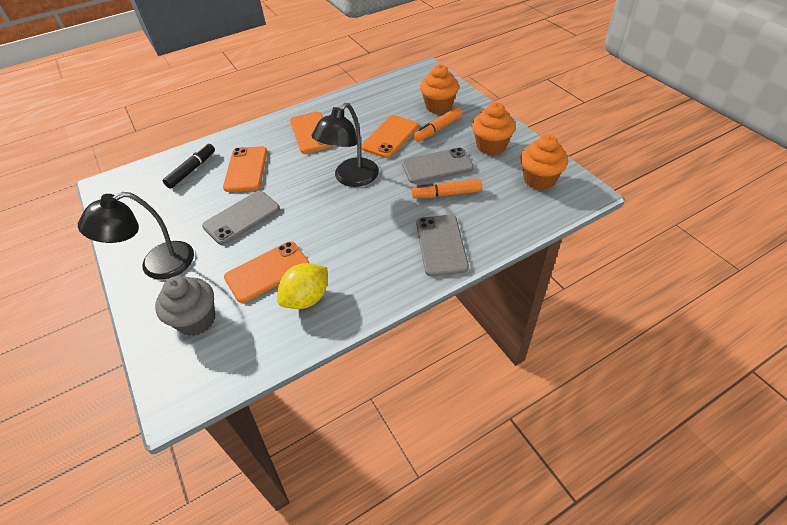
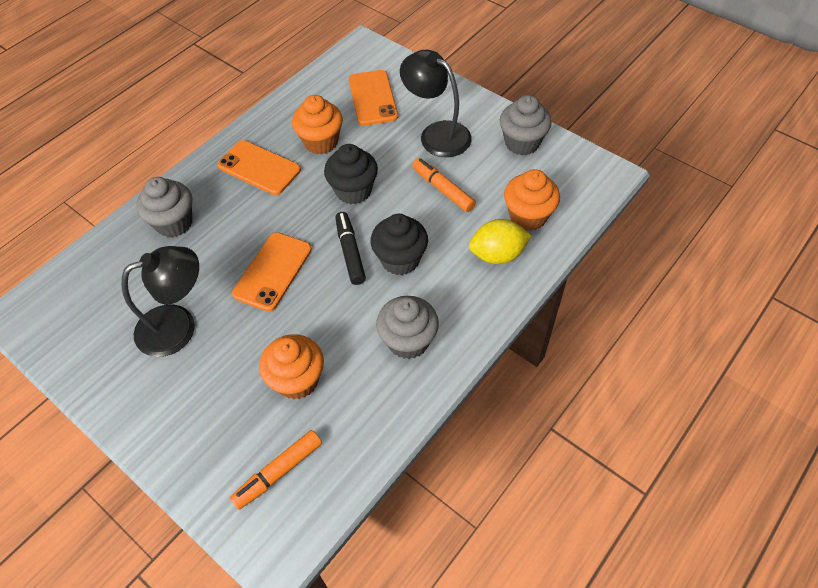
black cupcake: none = 0 -> [324,144,378,204] [370,214,428,275] = 2
grey cupcake: [155,276,215,336] = 1 -> [136,177,192,237] [376,296,439,359] [500,95,552,155] = 3
grey phone: [202,191,280,245] [402,147,474,184] [416,215,469,277] = 3 -> none = 0
orange phone: [223,146,267,192] [224,241,309,303] [290,112,332,153] [361,115,419,158] = 4 -> [217,140,301,195] [232,232,312,312] [349,70,398,126] = 3

